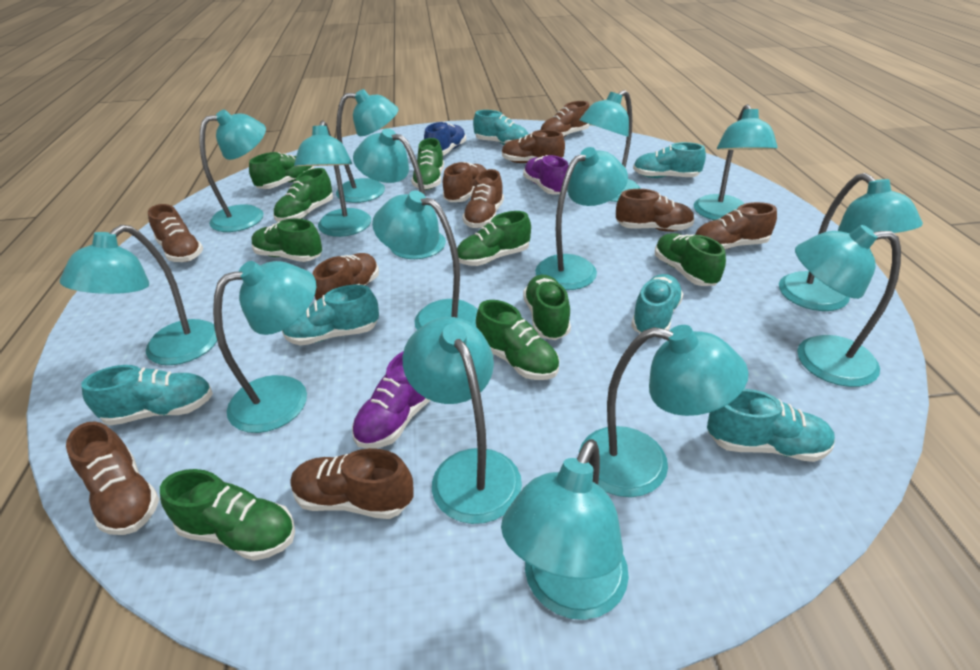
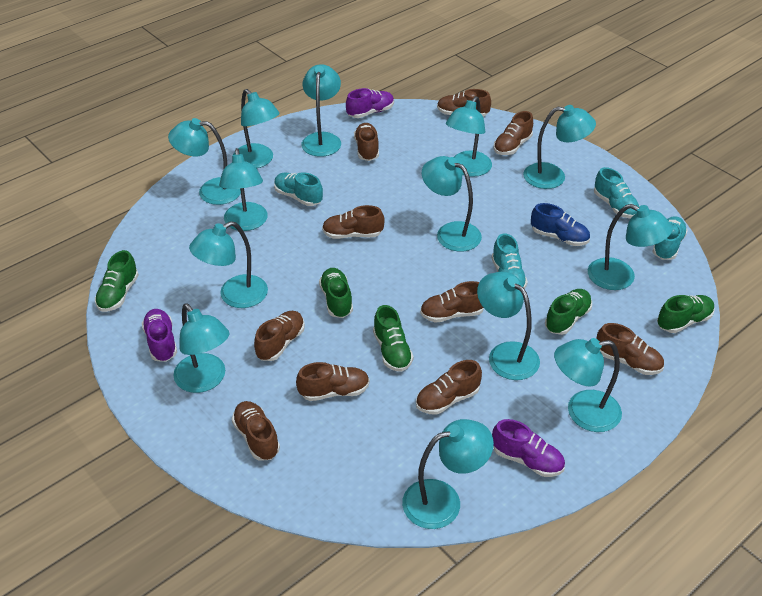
green shoe: [160,469,295,561] [249,152,314,189] [252,219,322,262] [273,168,333,222] [411,138,444,190] [457,211,531,266] [476,300,559,380] [523,275,571,340] [655,233,726,286] = 9 -> [95,250,139,312] [319,268,353,318] [373,305,414,372] [545,289,592,335] [657,295,715,333] = 5
purple shoe: [352,351,431,449] [523,155,569,194] = 2 -> [142,309,177,362] [346,88,394,118] [492,419,565,477] = 3
turquoise lamp: [60,225,217,365] [199,109,266,232] [213,261,316,433] [294,120,371,237] [336,89,399,203] [353,128,446,259] [372,191,478,330] [403,317,522,524] [501,439,629,620] [535,147,628,290] [579,325,749,497] [580,90,641,202] [694,104,778,220] [779,173,923,311] [795,225,901,387] = 15 -> [168,118,241,205] [173,303,230,393] [189,221,268,308] [219,148,268,231] [233,89,279,168] [301,64,341,157] [402,419,494,529] [422,156,482,252] [446,96,492,177] [477,272,540,380] [523,105,596,189] [554,338,622,432] [588,204,673,290] = 13
turquoise shoe: [81,365,213,426] [282,285,379,346] [473,110,529,145] [631,274,683,333] [633,142,706,178] [707,389,835,462] = 6 -> [274,172,323,206] [491,233,528,289] [594,167,639,218] [652,216,688,260] = 4

